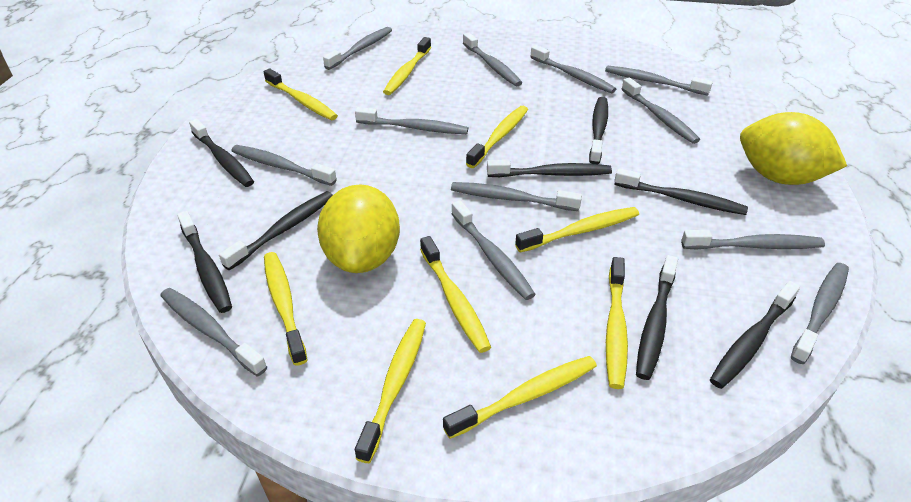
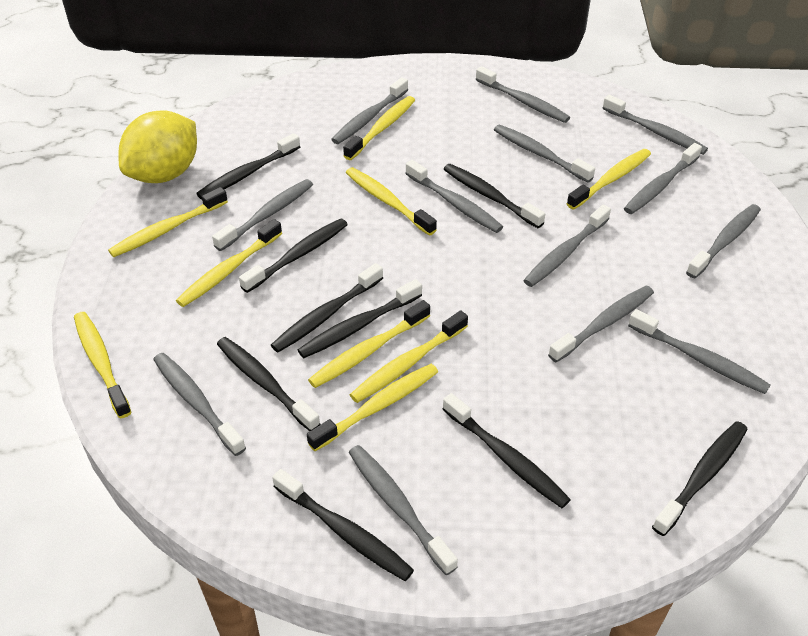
black toothbrush: [177,211,232,313] [189,119,254,187] [219,191,332,270] [487,159,612,177] [589,97,608,164] [614,168,748,215] [636,255,678,380] [710,281,800,389] = 8 -> [196,133,300,200] [217,337,320,431] [239,219,348,293] [271,263,383,352] [272,469,414,581] [298,279,422,358] [443,393,571,508] [444,164,545,228] [652,421,748,536] = 9
grey toothbrush: [160,288,267,377] [231,145,337,186] [323,27,392,70] [355,107,468,134] [451,182,582,211] [451,200,536,300] [463,33,522,86] [530,45,616,93] [605,66,713,96] [622,78,700,144] [681,230,825,250] [791,263,849,364] = 12 -> [153,353,246,456] [212,179,313,251] [331,77,408,144] [349,445,458,575] [405,160,503,233] [476,66,570,123] [494,125,595,183] [523,205,611,287] [548,286,654,362] [603,95,708,155] [624,143,702,214] [628,309,771,394] [686,204,761,278] = 13
yellow lemon: [317,184,400,273] [740,112,847,185] = 2 -> [118,110,197,183] = 1

